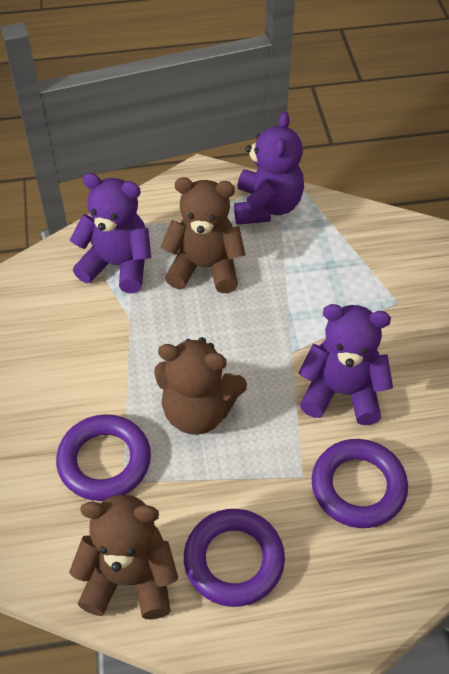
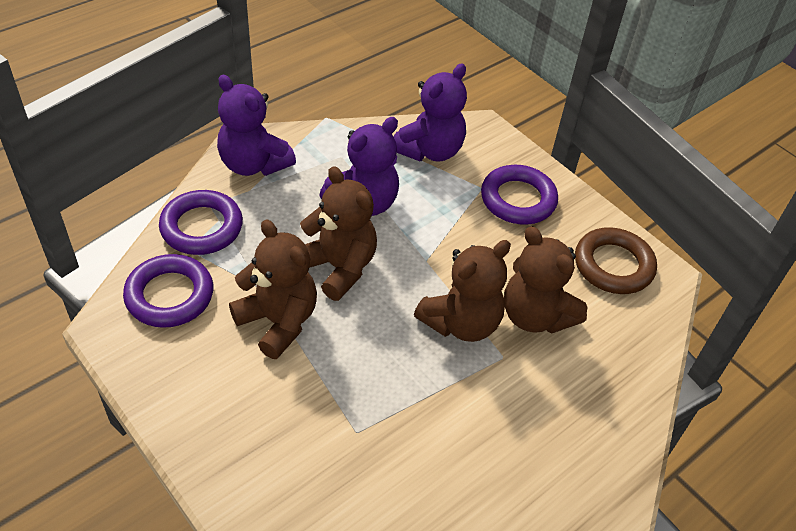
brown ring: none = 0 -> [575,227,657,294] = 1
brown teddy bear: [69,494,178,619] [154,337,247,435] [160,177,246,293] = 3 -> [229,219,317,359] [300,166,377,301] [414,240,511,342] [504,226,588,334] = 4

